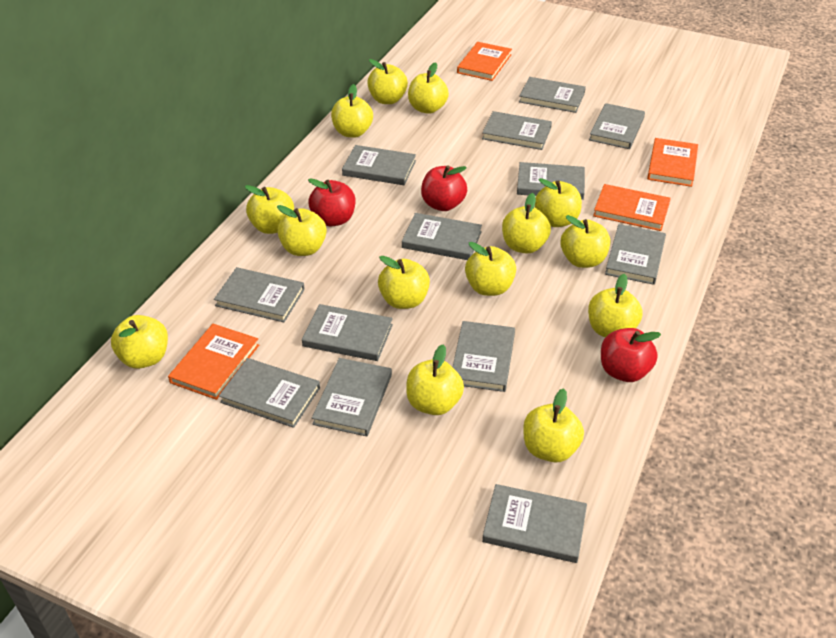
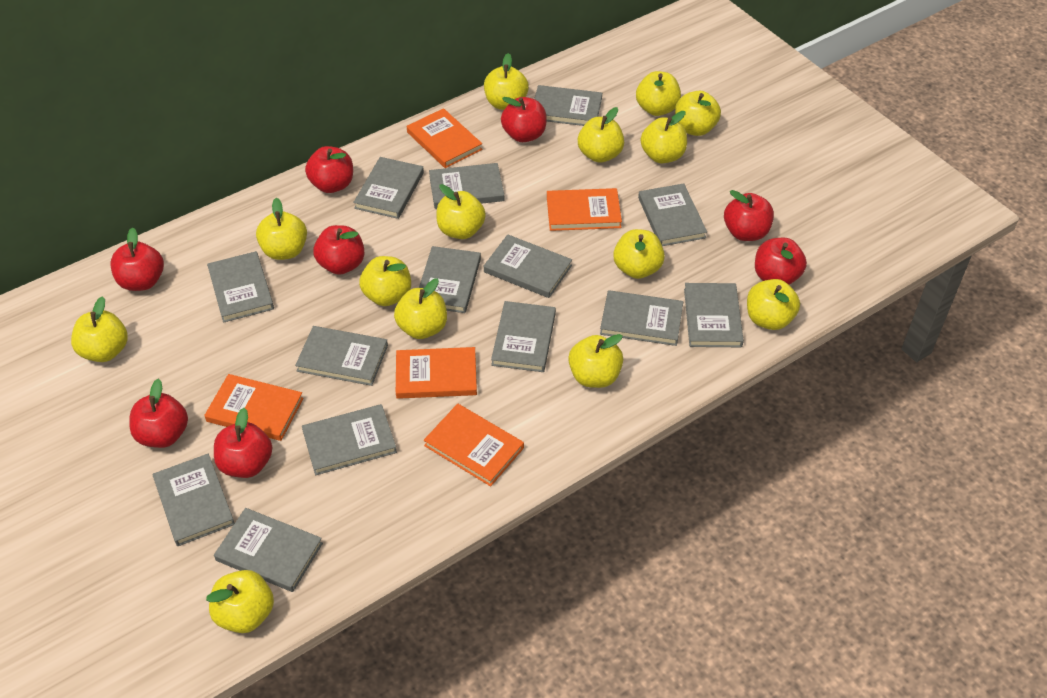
grey book: [214,267,305,322] [219,358,320,428] [302,304,393,361] [312,358,392,436] [342,145,416,185] [402,213,482,260] [453,321,515,392] [482,111,552,150] [482,484,587,563] [517,162,585,200] [519,77,586,113] [589,103,645,149] [605,224,666,285] = 13 -> [153,454,235,546] [207,251,274,323] [214,508,323,592] [295,326,388,386] [302,404,397,475] [353,157,424,219] [419,246,481,313] [429,163,504,209] [484,234,572,298] [491,301,556,372] [534,85,602,126] [600,290,683,346] [638,183,707,246] [684,283,744,347] = 14
orange book: [168,324,259,400] [457,42,512,81] [593,184,671,231] [647,138,698,187] = 4 -> [204,374,303,441] [396,347,477,399] [407,108,482,168] [424,404,524,486] [547,188,622,231] = 5
red apple: [308,178,355,226] [421,165,467,211] [601,328,661,382] = 3 -> [110,227,164,291] [129,379,188,448] [214,408,272,478] [305,146,353,193] [313,225,364,275] [501,97,546,142] [724,190,774,241] [755,238,807,285] = 8

